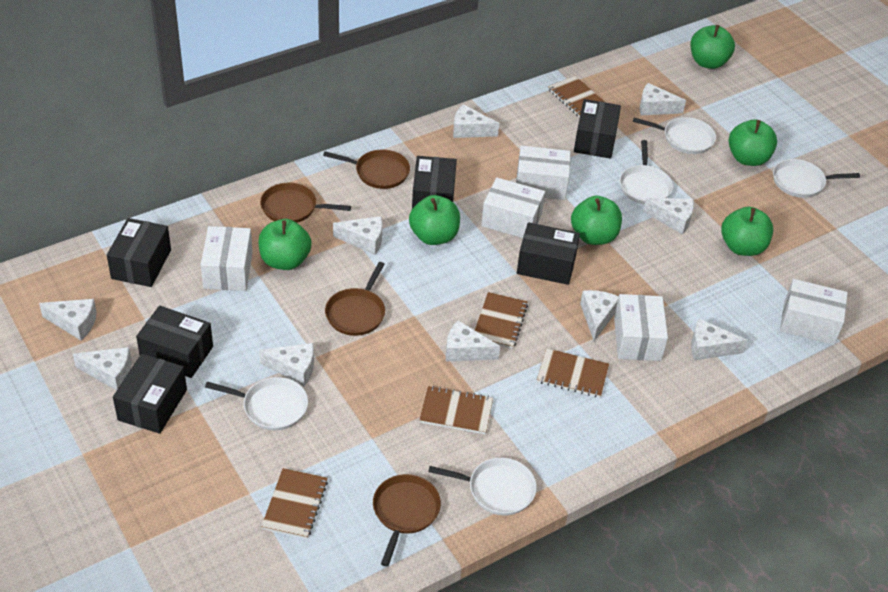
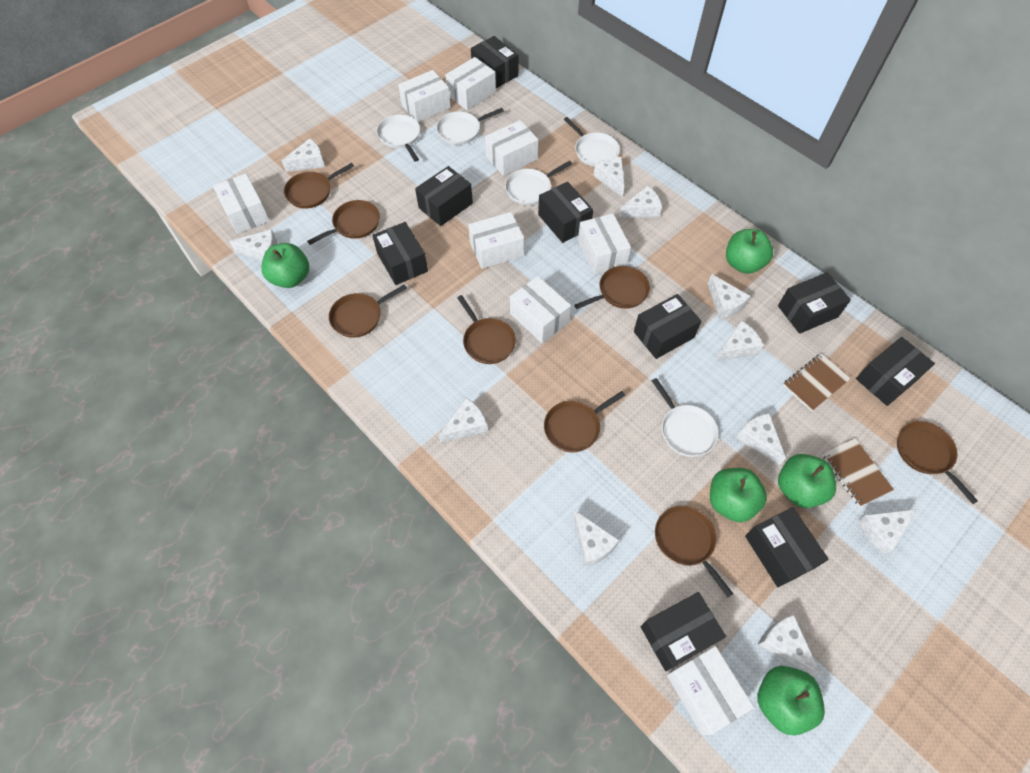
black box: [107,218,171,287] [113,354,187,434] [136,306,213,378] [412,156,457,209] [517,222,580,285] [574,99,621,159] = 6 -> [372,222,428,285] [415,166,473,226] [471,36,518,88] [538,182,593,243] [634,294,701,359] [641,592,726,671] [745,507,829,587] [778,272,851,334] [856,337,935,406] = 9
brown notebook: [261,468,328,539] [419,386,493,434] [475,292,528,349] [537,348,609,398] [548,76,606,118] = 5 -> [783,353,851,411] [822,438,894,507] = 2
brown pan: [260,183,351,223] [323,150,410,189] [325,262,385,336] [373,474,441,567] = 4 -> [284,163,354,209] [307,200,380,245] [329,284,407,338] [457,295,516,364] [544,391,625,452] [574,266,650,309] [655,506,733,597] [897,421,978,504] = 8
green apple: [258,219,312,270] [409,195,460,245] [571,196,622,245] [690,25,735,69] [721,207,773,256] [729,120,777,166] = 6 -> [261,243,309,288] [710,468,767,522] [726,229,773,274] [757,666,825,736] [778,454,836,508] = 5
white box: [201,226,253,291] [481,178,545,238] [516,146,571,200] [614,294,668,361] [780,279,848,345] = 5 -> [213,173,270,234] [398,70,451,122] [445,57,496,111] [468,212,524,269] [485,120,538,176] [510,276,571,343] [578,213,631,274] [667,646,754,736] = 8
white cheese: [39,299,97,340] [73,347,132,390] [259,343,314,386] [333,216,382,255] [446,320,500,361] [453,105,499,138] [580,290,619,341] [640,83,686,115] [643,198,694,235] [691,319,747,360] = 10 -> [229,230,277,261] [282,138,325,172] [438,398,488,443] [573,510,619,567] [593,157,624,197] [619,186,662,218] [708,274,750,320] [715,321,764,361] [736,413,786,465] [758,615,820,676] [858,509,917,554] = 11

